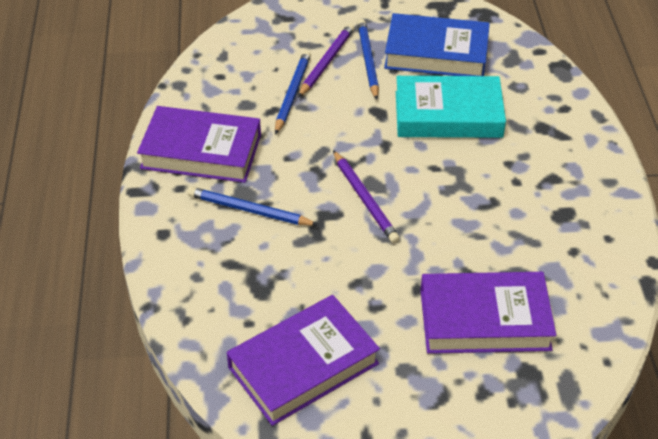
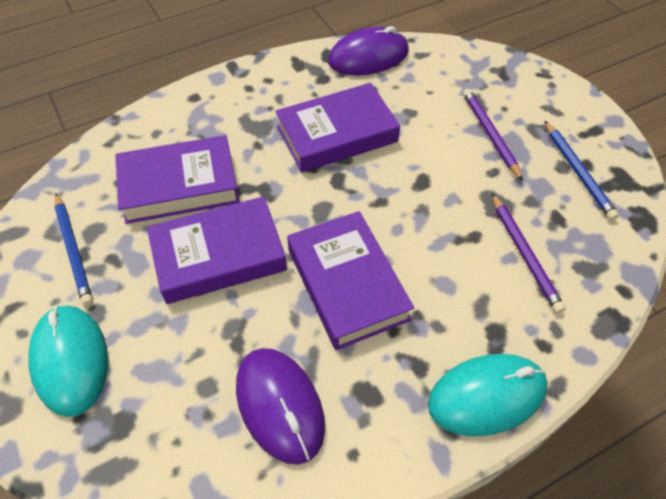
blue book: [384,13,490,76] = 1 -> none = 0
blue pencil: [187,187,318,226] [275,50,311,135] [357,19,379,100] = 3 -> [55,193,93,306] [545,121,619,220] = 2
purple book: [137,106,261,183] [227,295,380,426] [420,272,556,354] = 3 -> [115,135,240,224] [147,196,287,304] [275,83,400,173] [287,211,414,350] = 4
purple mouse: none = 0 -> [236,348,325,465] [328,26,409,75] = 2
turquoise book: [396,76,506,138] = 1 -> none = 0
turquoise mouse: none = 0 -> [28,305,109,417] [428,354,548,436] = 2

